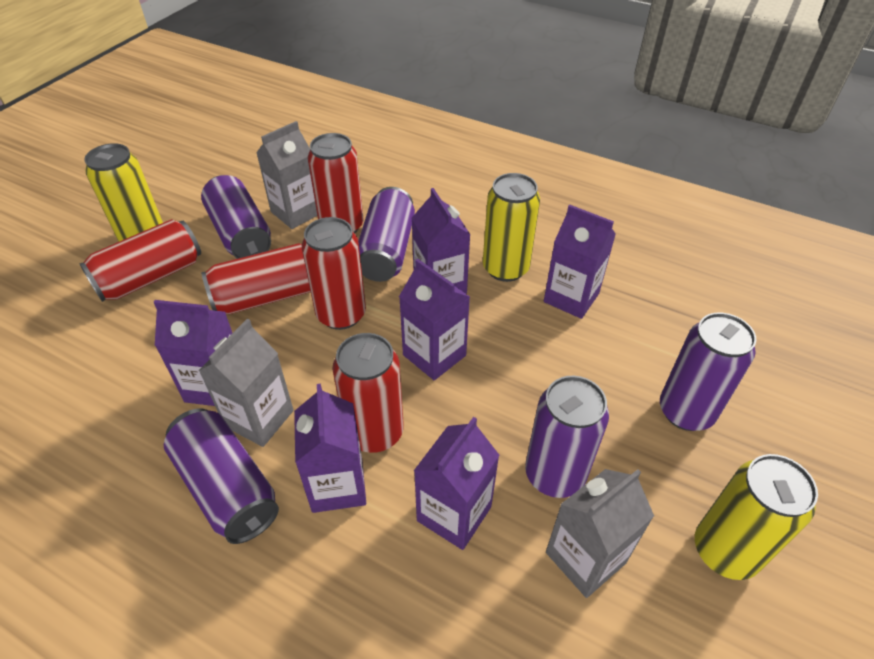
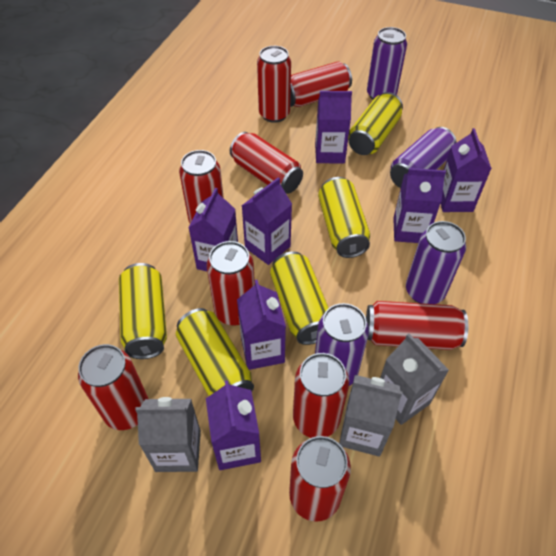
purple can: [164,408,279,544] [201,175,271,259] [358,187,415,282] [525,376,609,498] [660,313,756,431] = 5 -> [315,303,369,386] [367,27,407,100] [390,127,457,188] [406,221,466,304] = 4
purple carton: [154,300,232,406] [294,384,366,513] [399,259,470,380] [412,188,471,294] [414,417,499,550] [544,205,616,319] = 6 -> [188,188,238,271] [206,380,261,470] [237,280,286,370] [242,177,292,265] [315,91,352,163] [393,168,446,243] [440,128,492,212] = 7
red can: [79,219,201,302] [201,243,311,314] [302,217,366,330] [308,133,364,233] [332,333,404,453] = 5 -> [78,344,148,430] [179,150,224,223] [206,241,255,325] [230,132,303,194] [257,46,291,123] [289,436,351,522] [290,61,352,107] [293,353,349,438] [366,301,468,350] = 9
yellow can: [84,143,163,242] [483,173,540,282] [695,454,818,580] = 3 -> [119,263,167,359] [176,308,254,396] [270,251,329,345] [318,177,370,258] [348,92,403,155] = 5

